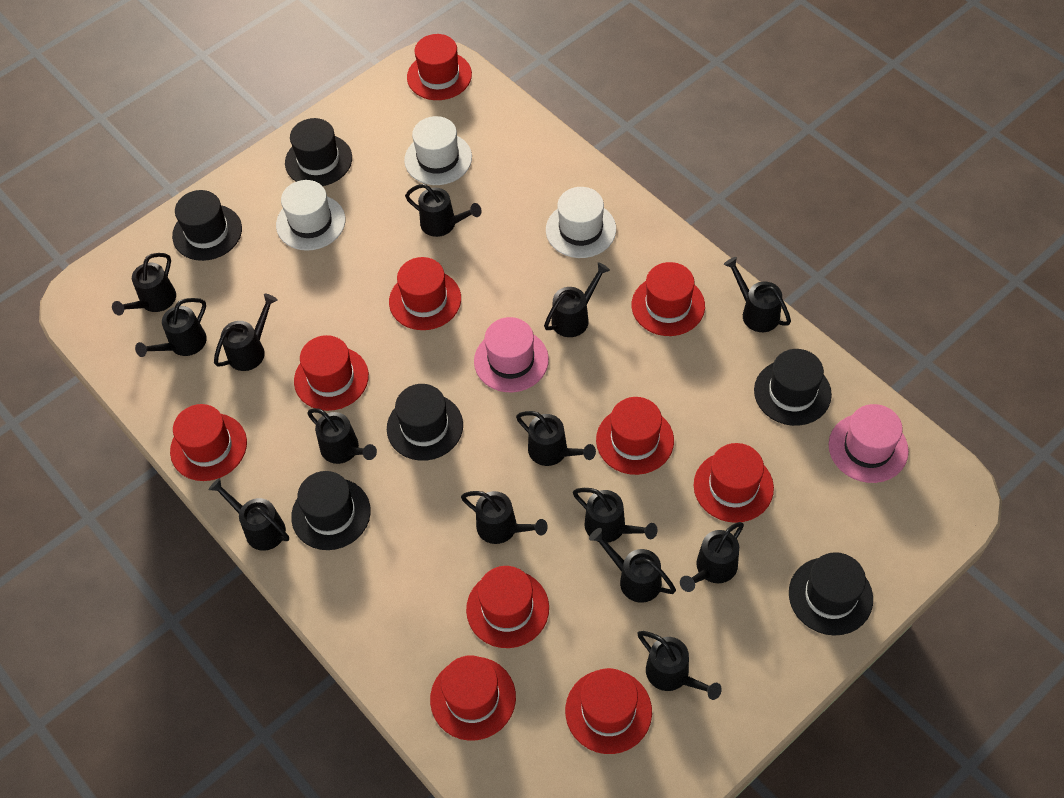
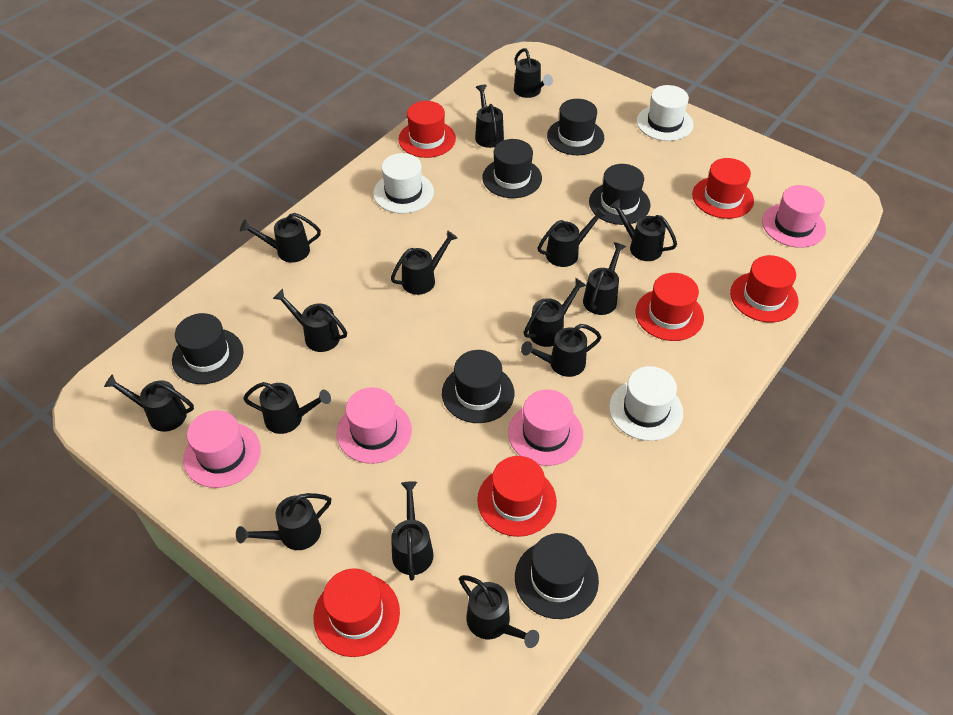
black watering can: [112,253,176,315] [135,298,207,357] [209,478,289,551] [214,294,277,371] [307,408,377,464] [405,184,482,237] [461,491,548,544] [516,411,596,466] [544,262,610,337] [573,488,658,543] [589,528,676,603] [638,631,722,700] [680,522,744,592] [724,257,791,332] = 14 -> [104,374,194,432] [236,493,331,550] [240,213,321,262] [243,382,331,434] [273,289,347,352] [391,230,458,295] [391,481,434,581] [459,575,539,648] [475,85,504,148] [514,48,553,98] [521,324,601,377] [524,278,587,347] [537,207,606,267] [583,242,626,315] [609,199,677,261] = 15
pink hat: [474,317,549,392] [829,404,909,483] = 2 -> [183,410,261,488] [337,387,412,464] [508,389,583,466] [762,185,826,248] = 4
red hat: [170,404,247,481] [294,335,369,411] [389,257,461,330] [407,34,472,100] [430,655,516,741] [466,566,549,648] [565,668,652,754] [596,397,674,475] [632,262,705,336] [694,443,774,523] = 10 -> [314,568,400,657] [398,101,456,158] [477,456,557,537] [635,273,704,341] [692,158,754,219] [730,255,799,323] = 6

